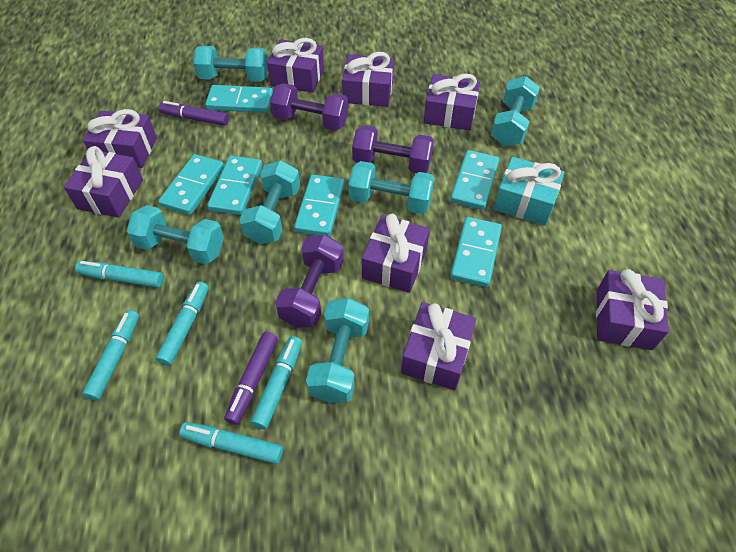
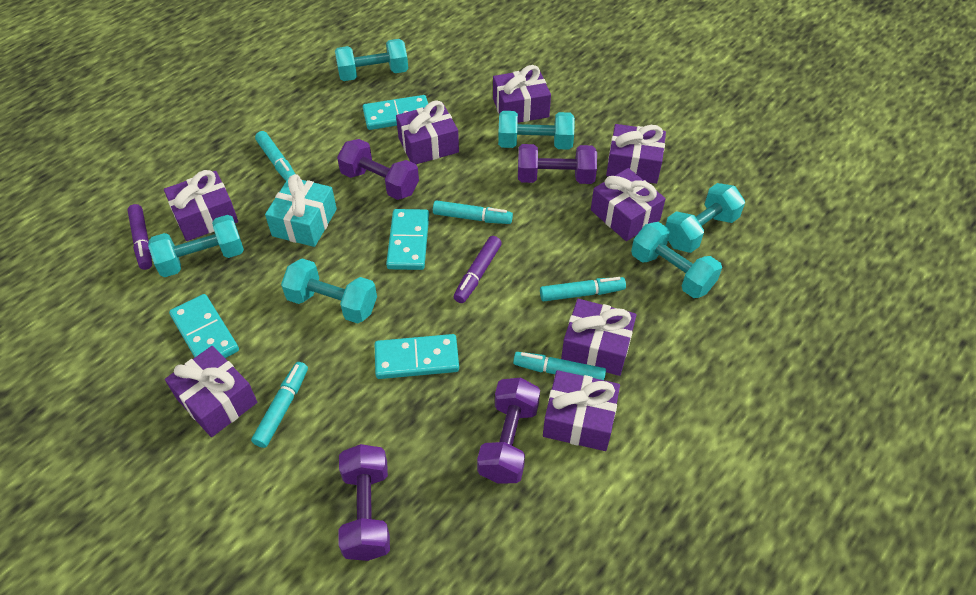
purple dumbbell: [270,83,348,131] [275,234,344,328] [352,125,434,173] = 3 -> [337,139,419,200] [338,444,390,561] [477,378,540,484] [518,144,597,184] = 4
turquoise domino: [158,154,224,215] [205,85,273,113] [207,156,262,215] [294,175,345,237] [450,150,499,210] [450,217,502,287] = 6 -> [169,294,239,358] [363,95,428,130] [375,334,459,379] [386,209,429,270] = 4

